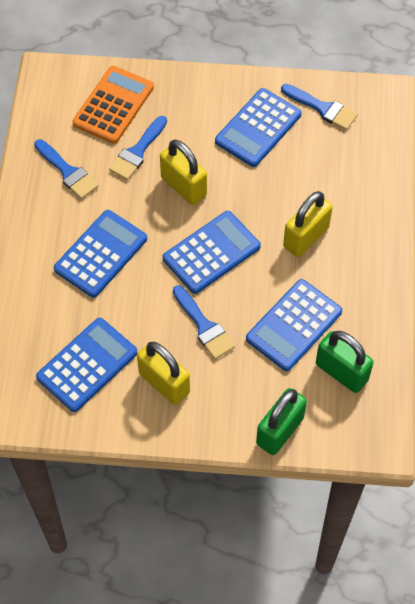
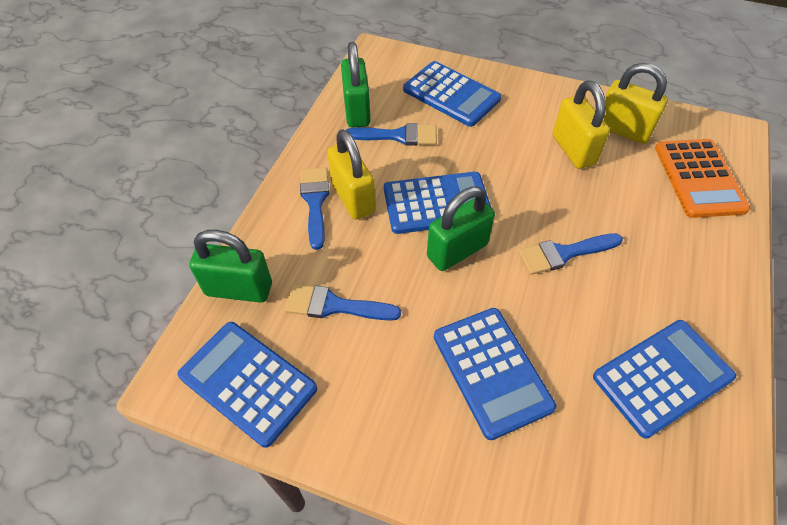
green padlock: [256,388,307,455] [316,331,374,393] = 2 -> [189,230,272,303] [341,42,370,128] [427,187,495,271] = 3

